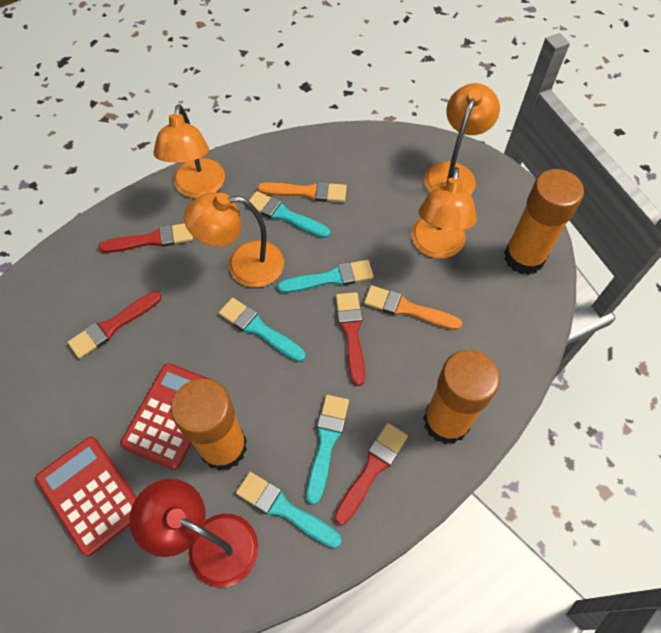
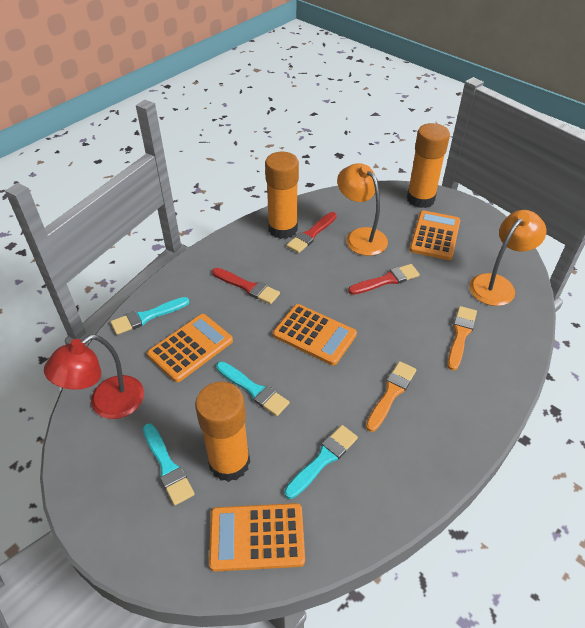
orange calculator: none = 0 -> [147,314,233,382] [209,503,305,572] [273,304,357,366] [410,210,460,260] = 4
orange lamp: [153,104,225,198] [184,192,284,287] [411,167,477,259] [424,83,500,195] = 4 -> [337,163,388,256] [469,210,546,306] = 2
red brush: [67,291,161,359] [98,223,193,253] [334,423,408,525] [336,292,365,386] = 4 -> [212,268,280,304] [287,212,337,253] [348,264,420,295] = 3
red calculator: [36,436,137,556] [120,363,212,470] = 2 -> none = 0
turquoise brush: [219,297,306,362] [236,472,342,548] [249,191,330,238] [277,260,374,293] [307,395,349,505] = 5 -> [111,297,189,335] [143,423,195,505] [216,361,289,416] [284,425,358,499] = 4

